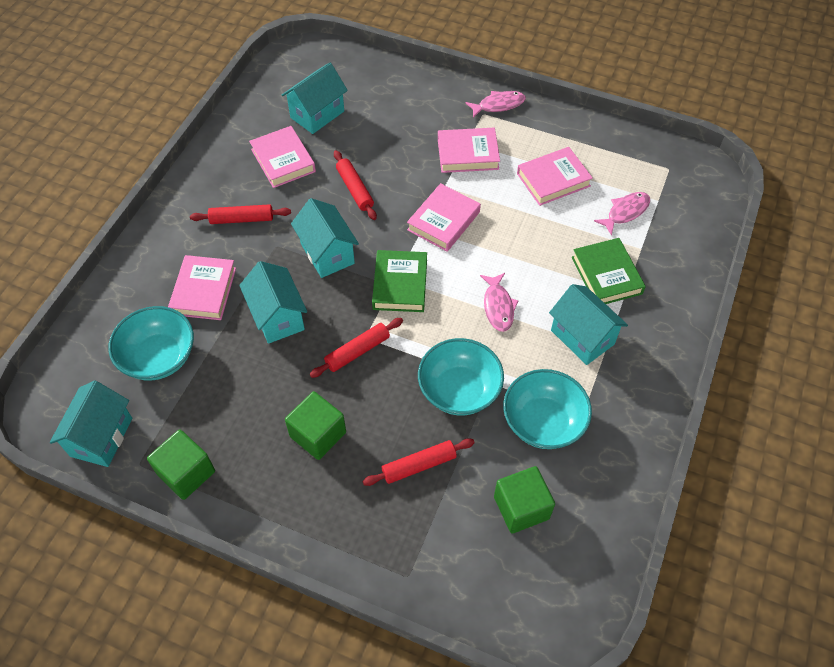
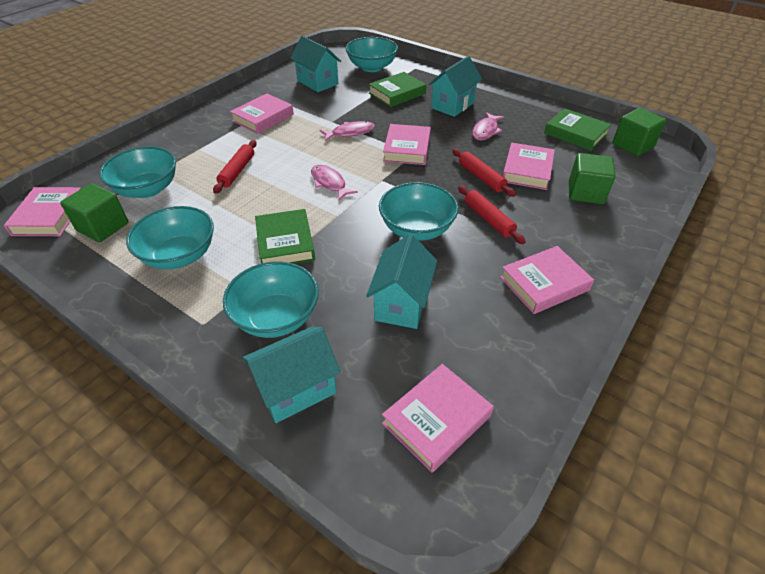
green book: [372,250,427,312] [572,238,646,304] = 2 -> [255,209,315,264] [368,72,426,107] [544,109,612,151] = 3
pink book: [168,255,236,320] [249,126,316,188] [407,183,481,252] [438,128,500,173] [517,147,593,206] = 5 -> [4,187,81,236] [230,93,294,134] [382,364,494,472] [383,124,431,165] [500,246,594,314] [503,143,555,190] = 6
red rolling pin: [190,204,291,224] [310,318,403,378] [334,150,377,220] [363,438,475,486] = 4 -> [213,140,257,194] [452,148,516,197] [458,185,526,244] = 3
turquoise bowl: [108,306,194,381] [418,338,504,415] [503,369,592,449] = 3 -> [99,147,176,198] [126,206,214,270] [223,261,319,338] [345,37,398,72] [379,182,459,241] = 5
turquoise house: [50,380,132,467] [239,261,307,344] [282,63,348,134] [291,198,359,278] [549,284,628,365] = 5 -> [242,327,341,423] [290,36,341,92] [366,234,437,329] [428,56,482,117] = 4

